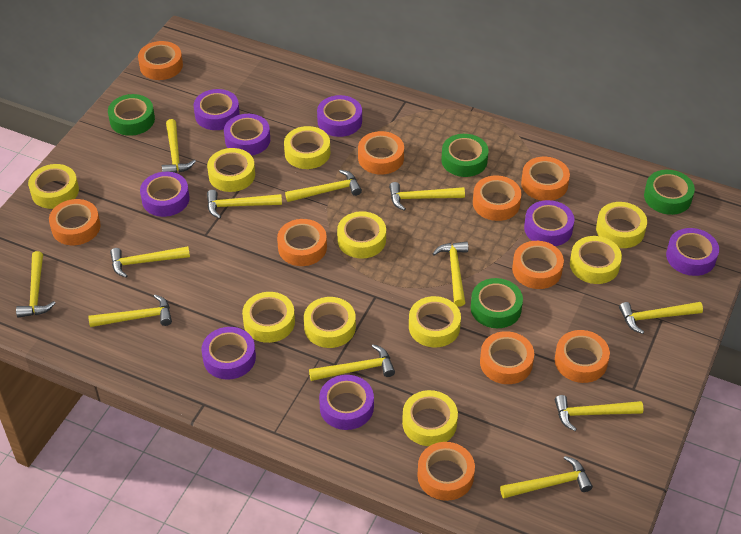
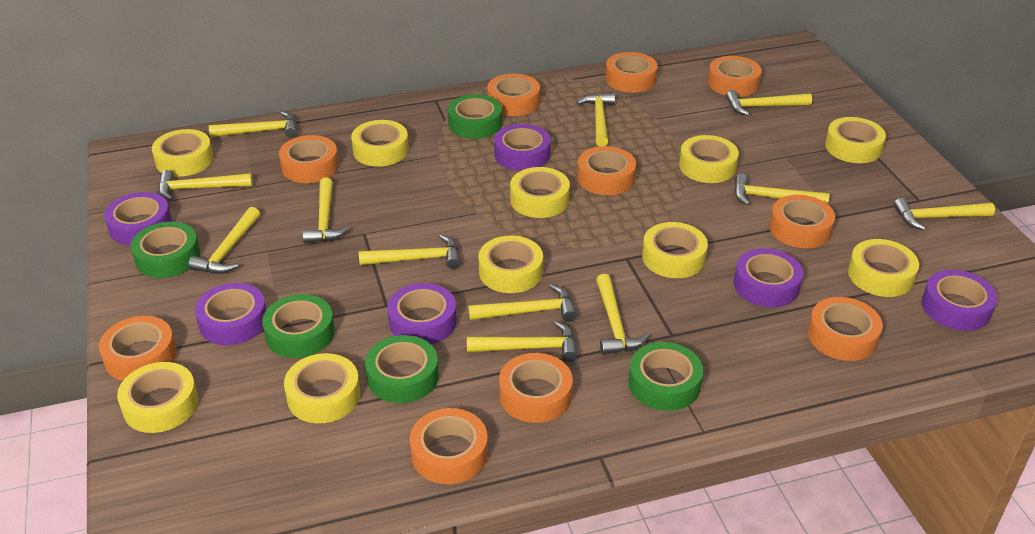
green tape: [108,94,155,136] [442,134,488,177] [471,278,523,328] [644,170,695,215] = 4 -> [131,222,200,278] [262,294,335,358] [365,335,439,403] [448,94,502,139] [628,342,703,411] = 5
purple tape: [140,172,190,217] [194,89,240,130] [202,327,256,380] [224,114,270,156] [317,95,362,137] [319,375,374,430] [524,200,574,246] [666,228,719,276] = 8 -> [104,192,172,245] [195,283,266,345] [387,283,457,344] [494,124,551,171] [734,248,803,307] [922,270,997,331] = 6

